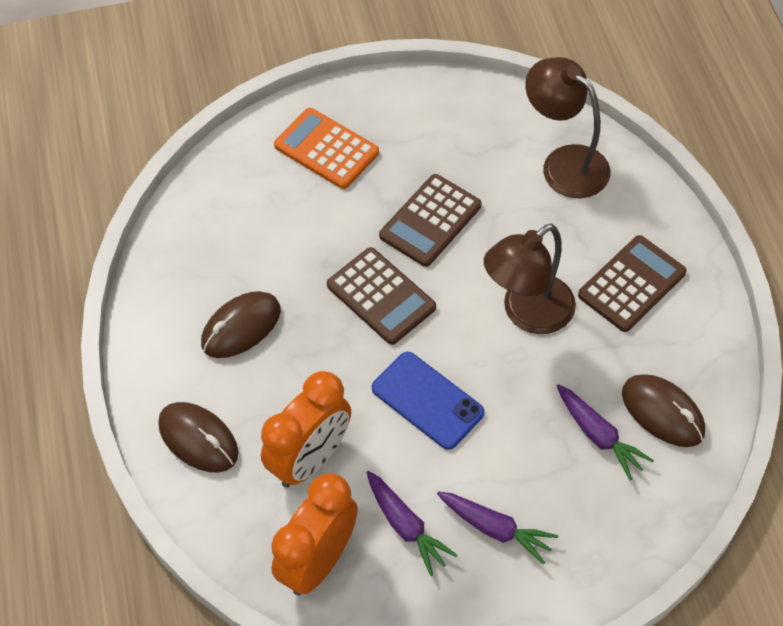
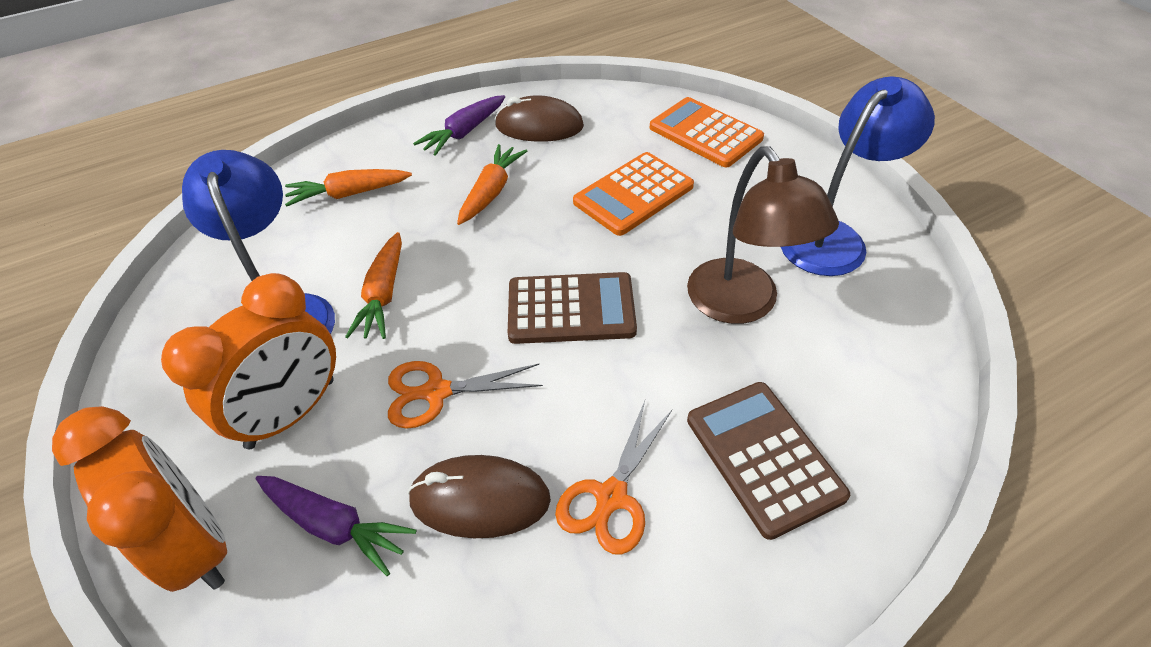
blue lamp: none = 0 -> [182,150,335,334] [781,76,935,276] = 2
blue phone: [372,352,485,450] = 1 -> none = 0
brown calculator: [327,247,436,345] [379,174,482,267] [578,235,686,332] = 3 -> [508,272,637,344] [687,382,850,540] = 2
brown lamp: [484,224,576,334] [525,57,610,198] = 2 -> [687,146,839,324] = 1
brown mouse: [158,402,239,472] [201,291,281,358] [622,374,705,447] = 3 -> [407,455,551,538] [494,95,584,142] = 2
orange calculator: [274,108,379,189] = 1 -> [573,152,694,236] [650,97,764,167] = 2
orange carrot: none = 0 -> [285,169,412,207] [345,232,402,339] [457,144,527,225] = 3
orange scissors: none = 0 -> [388,361,543,429] [555,401,672,555] = 2
purple carrot: [366,471,458,576] [437,492,558,565] [557,384,654,480] = 3 -> [256,476,416,576] [413,95,505,156] = 2

